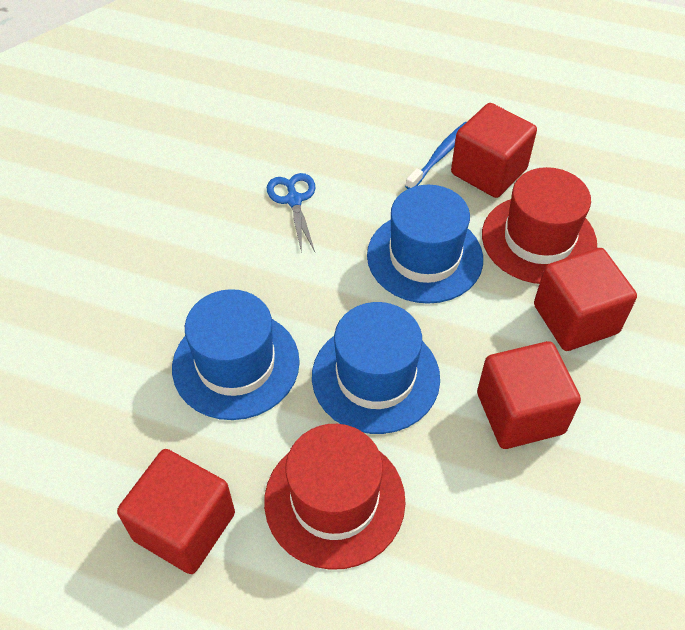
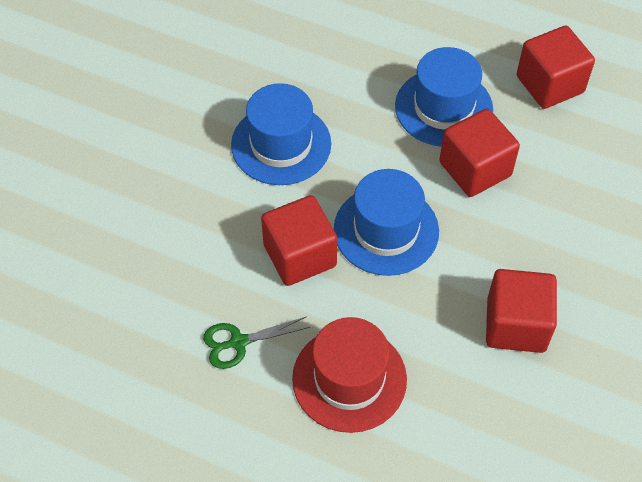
blue scissors: [267,173,315,253] = 1 -> none = 0
blue toothbrush: [405,122,466,189] = 1 -> none = 0
green scissors: none = 0 -> [203,316,310,369] = 1
red hat: [264,424,406,570] [482,167,597,284] = 2 -> [292,317,407,433] = 1

